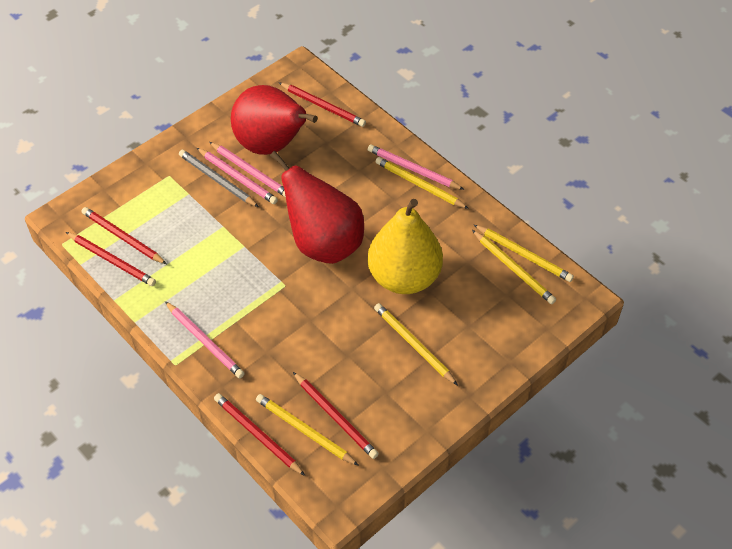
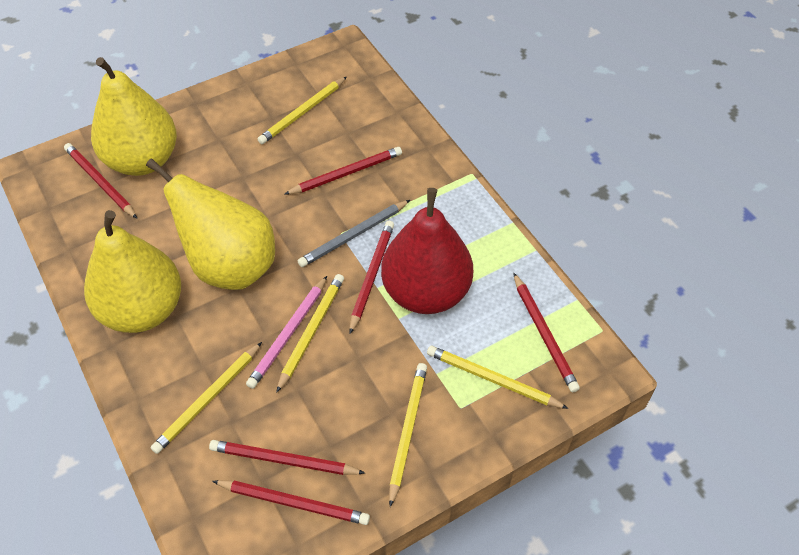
pink pencil: [165,301,245,378] [197,148,278,204] [209,142,286,197] [368,145,464,190] = 4 -> [246,276,327,389] = 1
red pear: [231,85,318,155] [270,151,364,264] = 2 -> [381,188,473,314] = 1
red pencil: [66,232,156,286] [82,207,167,264] [214,393,305,476] [278,82,366,127] [293,372,379,459] = 5 -> [64,143,138,219] [209,440,365,475] [212,480,370,525] [284,147,402,195] [349,221,394,334] [513,272,580,392] = 6
yellow pear: [368,199,443,294] = 1 -> [84,210,181,333] [91,57,177,176] [146,159,275,290] = 3

